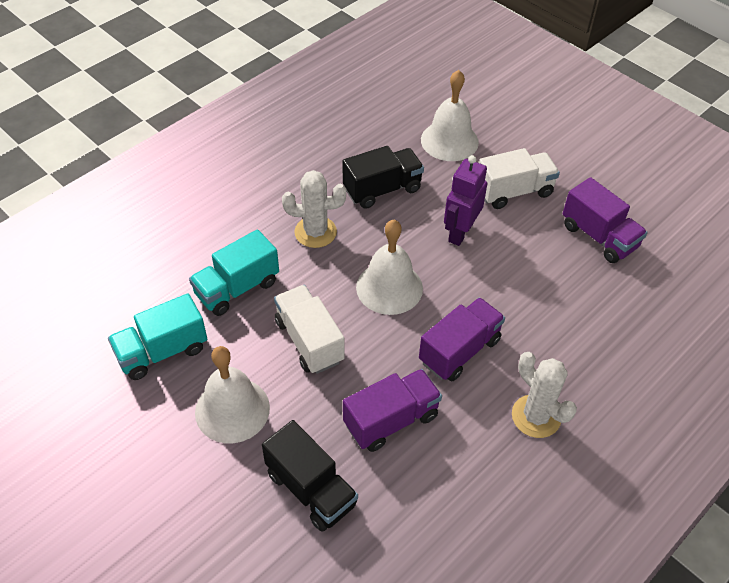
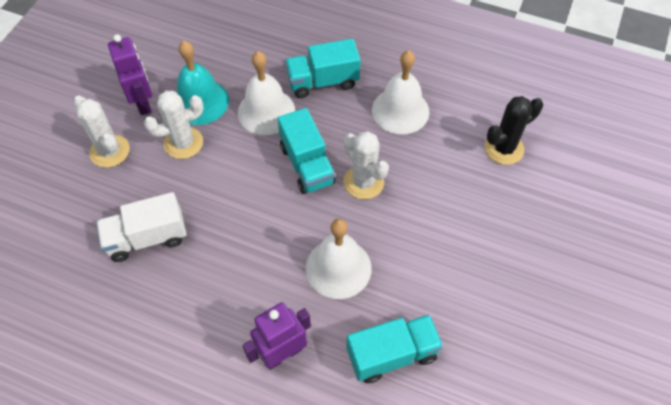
black cactus: none = 0 -> [484,96,543,165] = 1
black truck: [262,420,358,532] [343,146,424,209] = 2 -> none = 0
purple robot: [444,155,488,246] = 1 -> [108,34,152,115] [242,302,311,370] = 2
purple truck: [343,369,442,452] [419,297,505,381] [563,177,647,263] = 3 -> none = 0
turquoise bell: none = 0 -> [176,41,229,125] = 1
turquoise truck: [108,293,207,380] [189,229,279,316] = 2 -> [278,108,336,194] [285,39,361,98] [347,315,443,383] = 3
white cactus: [282,170,346,248] [512,352,577,438] = 2 -> [73,96,130,168] [144,91,204,159] [343,131,389,199] = 3
white truck: [274,285,345,374] [479,148,560,209] = 2 -> [96,192,187,262] = 1

